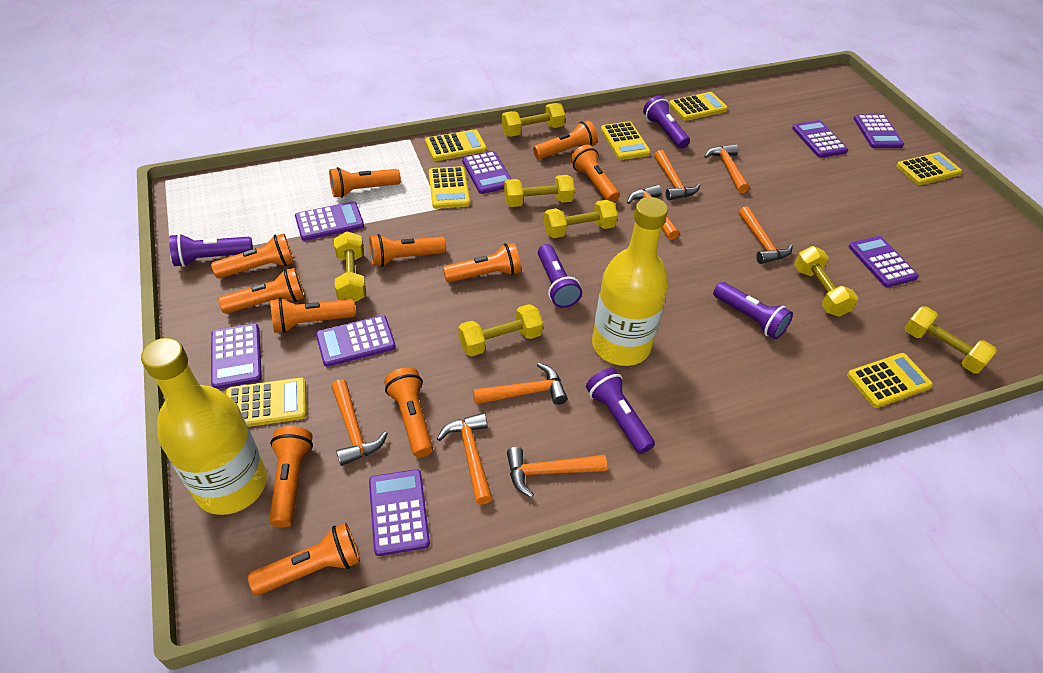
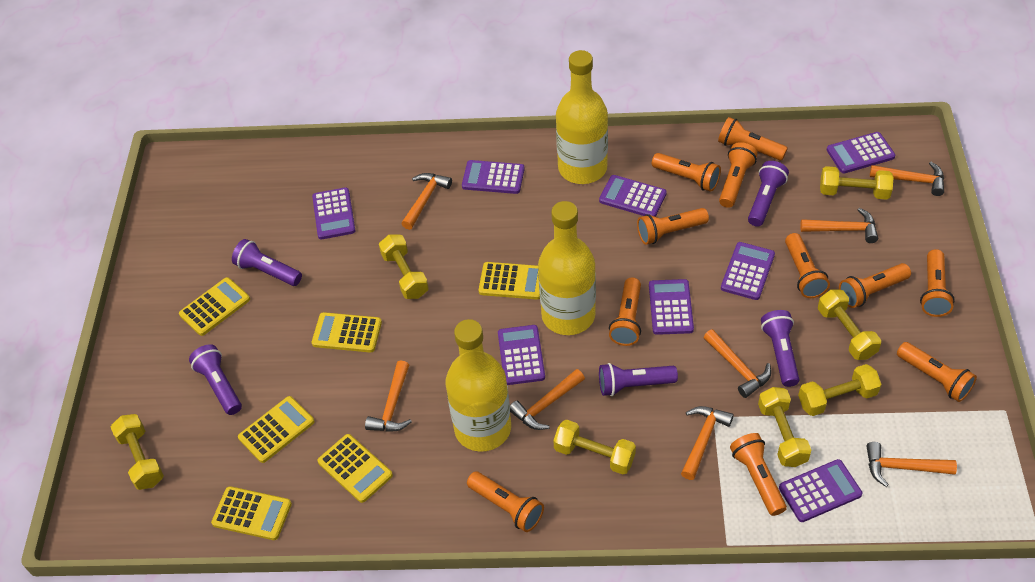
yellow bottle: [141,338,267,515] [592,197,669,366] = 2 -> [446,319,511,452] [538,201,596,335] [556,50,608,184] = 3
yellow calculator: [226,378,307,427] [425,129,487,161] [429,166,470,209] [601,121,651,160] [669,92,728,121] [847,353,933,408] [896,152,962,185] = 7 -> [179,277,250,336] [211,486,292,540] [238,396,314,463] [312,312,382,352] [317,434,393,503] [479,262,540,300] = 6

